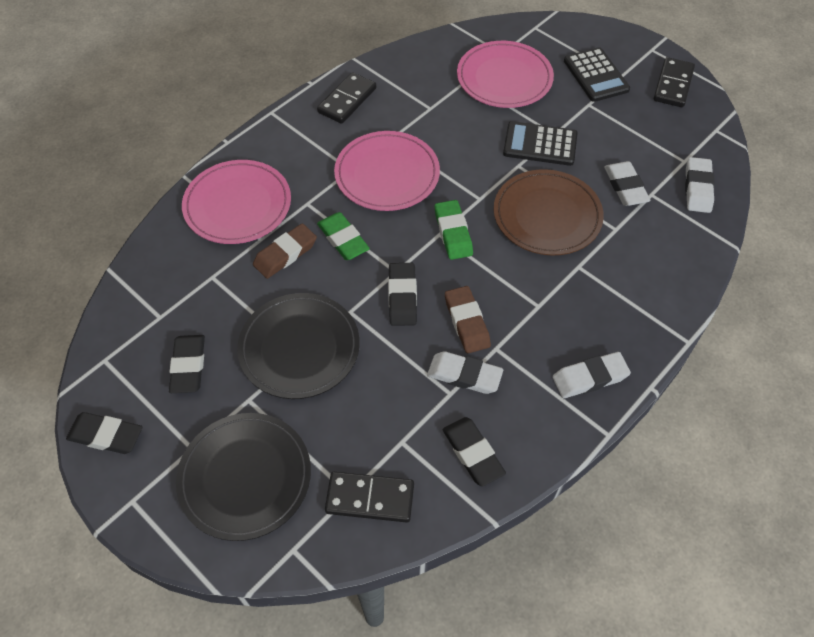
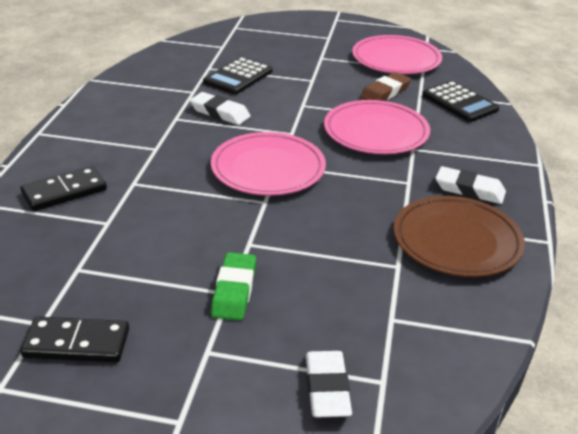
black domino: [317,72,376,124] [325,472,414,523] [654,57,695,107] = 3 -> [21,166,107,211] [21,316,129,362] = 2
black eraser: [66,412,142,454] [169,335,205,393] [388,263,417,326] [443,417,506,487] = 4 -> none = 0
black plate: [176,413,311,541] [237,293,360,399] = 2 -> none = 0
brown eraser: [253,223,317,279] [445,286,491,353] = 2 -> [360,72,411,101] = 1
green eraser: [317,212,370,260] [434,200,473,260] = 2 -> [211,252,256,320] = 1
white eraser: [427,351,503,394] [553,352,631,398] [604,161,650,206] [685,157,715,213] = 4 -> [190,92,250,125] [306,351,352,417] [436,166,506,204] = 3

